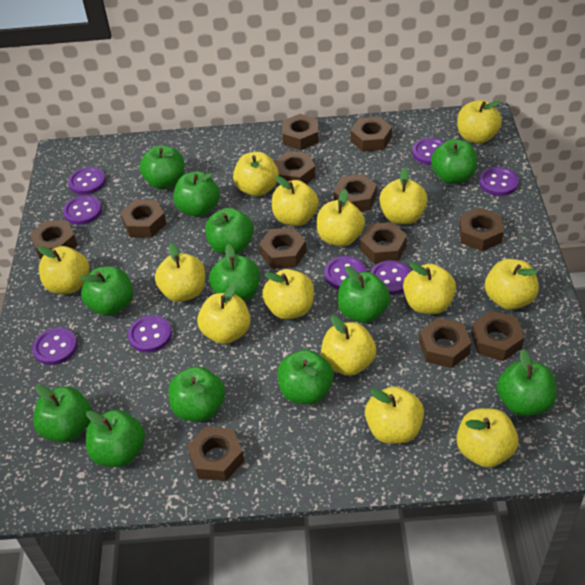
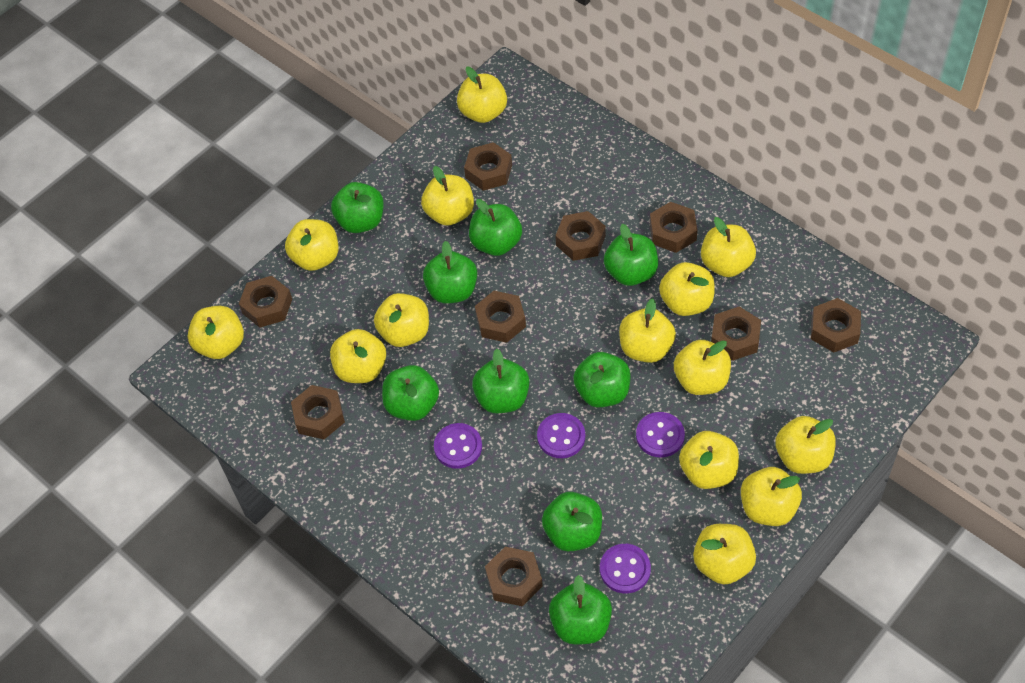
brown nut: [30,221,77,259] [120,200,166,238] [187,427,244,481] [259,227,307,269] [273,151,316,185] [282,114,319,150] [334,174,377,211] [351,117,392,152] [360,222,407,264] [419,318,471,368] [459,208,504,251] [471,311,524,361] = 12 -> [239,276,292,328] [291,385,345,439] [464,142,512,191] [475,291,526,343] [485,547,543,607] [555,211,606,261] [650,202,697,253] [711,306,761,361] [811,298,861,352] = 9
green apple: [33,385,92,443] [79,266,133,316] [86,410,145,467] [140,145,185,189] [168,366,225,422] [173,171,220,217] [205,208,254,255] [209,244,260,302] [278,350,334,404] [338,266,390,323] [431,139,477,184] [497,349,557,416] = 12 -> [331,182,384,233] [382,365,439,421] [423,241,477,303] [469,199,522,256] [472,349,529,413] [542,492,602,552] [549,575,612,645] [573,352,631,408] [604,224,658,286] = 9
purple button: [32,327,77,365] [63,195,102,225] [68,167,106,195] [128,315,172,353] [324,256,366,289] [370,260,411,295] [412,138,444,165] [479,167,519,196] = 8 -> [434,423,482,469] [537,413,585,458] [600,544,651,593] [636,412,685,457] = 4

